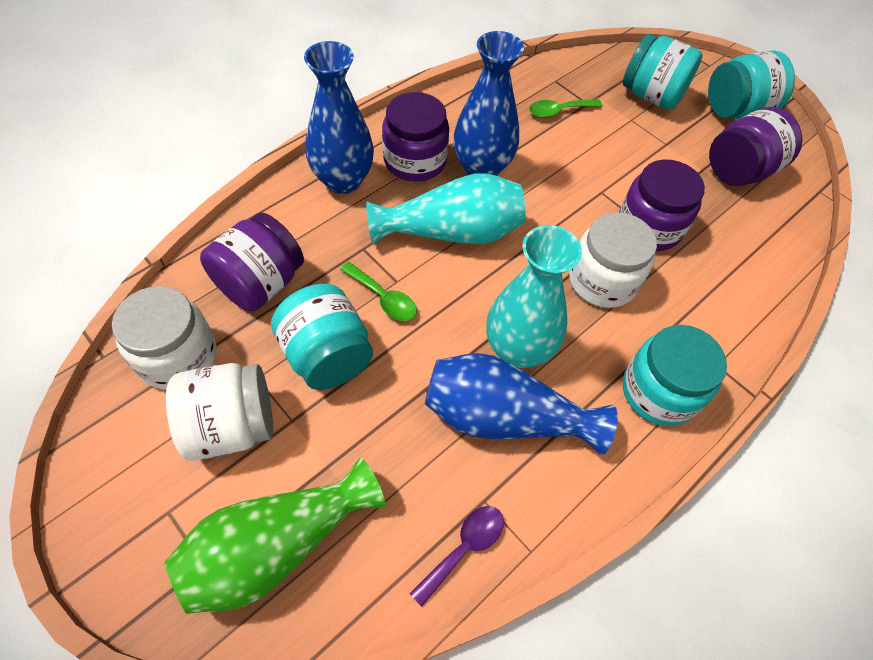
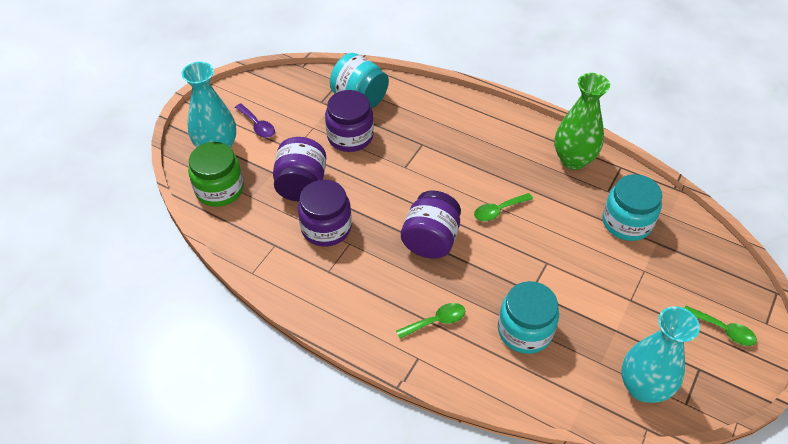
blue vase: [304,41,374,194] [425,353,618,455] [454,31,524,176] = 3 -> none = 0
green jar: none = 0 -> [188,142,244,207] = 1
green spoon: [340,262,417,321] [529,99,602,118] = 2 -> [396,303,465,339] [474,193,533,221] [685,306,757,346] = 3
turquoise jar: [271,284,373,390] [623,34,703,110] [623,325,727,426] [708,50,795,119] = 4 -> [330,53,389,108] [498,281,559,354] [602,174,662,241] = 3
white jar: [112,286,216,390] [166,363,273,461] [569,212,657,308] = 3 -> none = 0

